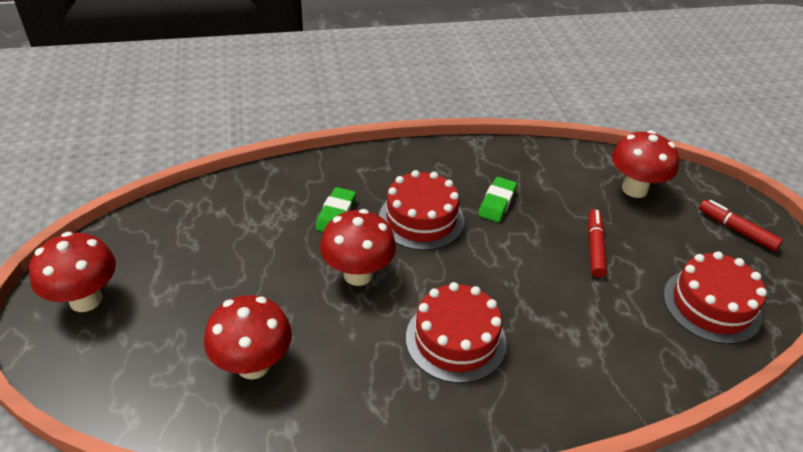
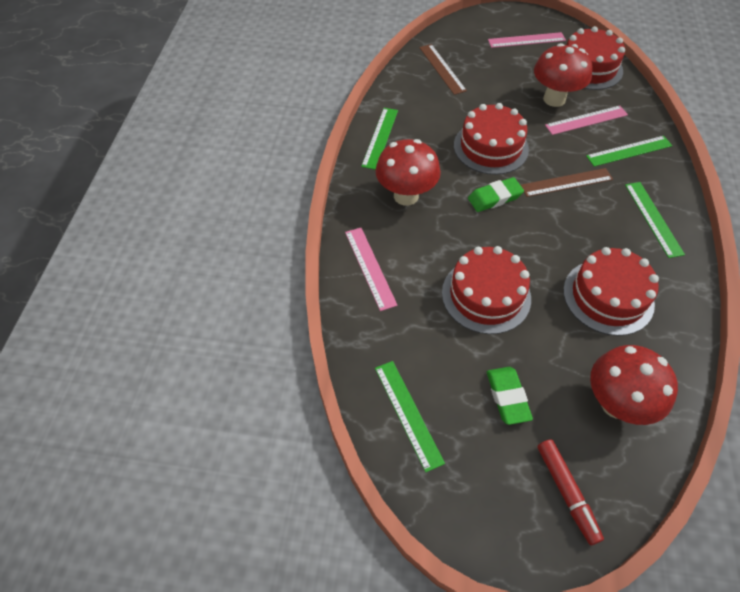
brown ruler: none = 0 -> [419,44,467,95] [521,168,613,197] = 2
green ruler: none = 0 -> [361,108,398,170] [375,361,445,472] [586,136,672,167] [625,182,685,258] = 4
pink ruler: none = 0 -> [345,228,398,311] [488,32,566,48] [545,106,628,135] = 3
red cake: [379,170,464,250] [406,282,507,383] [663,251,767,344] = 3 -> [442,246,531,334] [454,103,529,175] [563,247,659,336] [567,26,625,90] = 4
red marker: [588,209,607,277] [699,200,783,251] = 2 -> [537,439,604,545] = 1
red mushroom: [29,232,116,312] [204,295,292,379] [320,209,396,286] [612,130,679,198] = 4 -> [375,139,441,206] [534,43,593,107] [590,345,678,425] = 3

